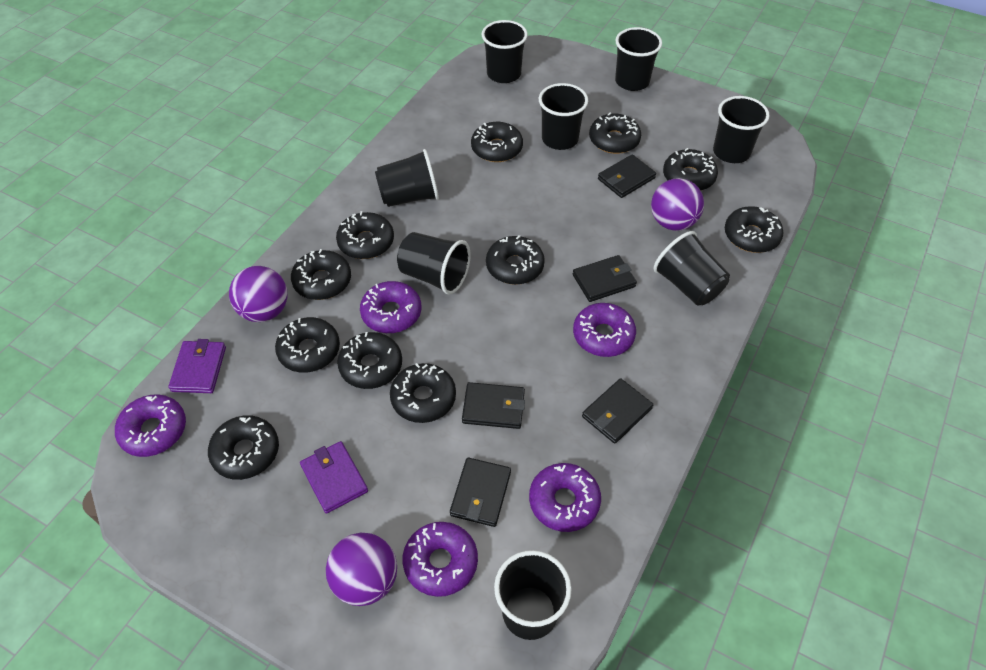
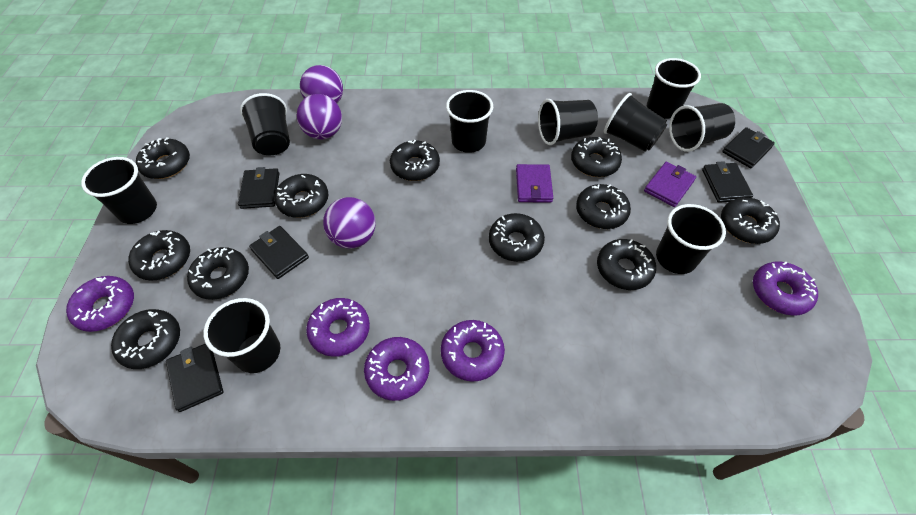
black cup: [375,149,439,207] [397,232,471,295] [481,20,528,83] [494,550,572,640] [539,83,588,150] [615,27,662,91] [654,231,730,306] [713,96,769,163] = 8 -> [81,157,157,224] [203,298,280,373] [240,93,290,155] [446,90,493,153] [538,99,598,145] [604,93,667,152] [647,58,701,119] [656,204,726,274] [669,103,735,152] = 9

